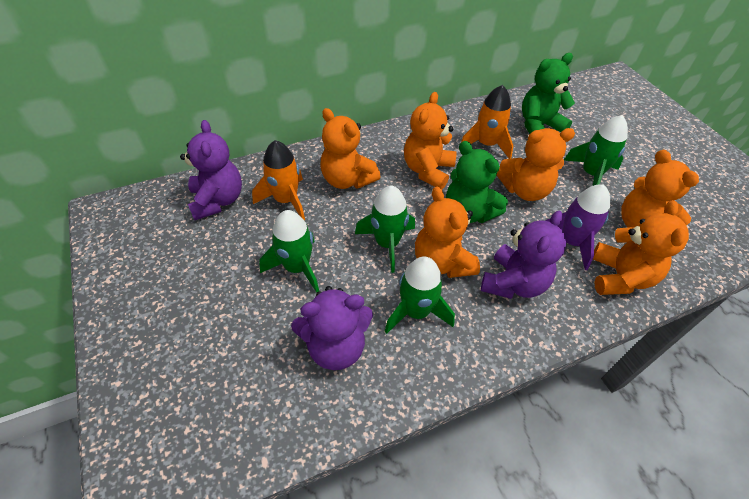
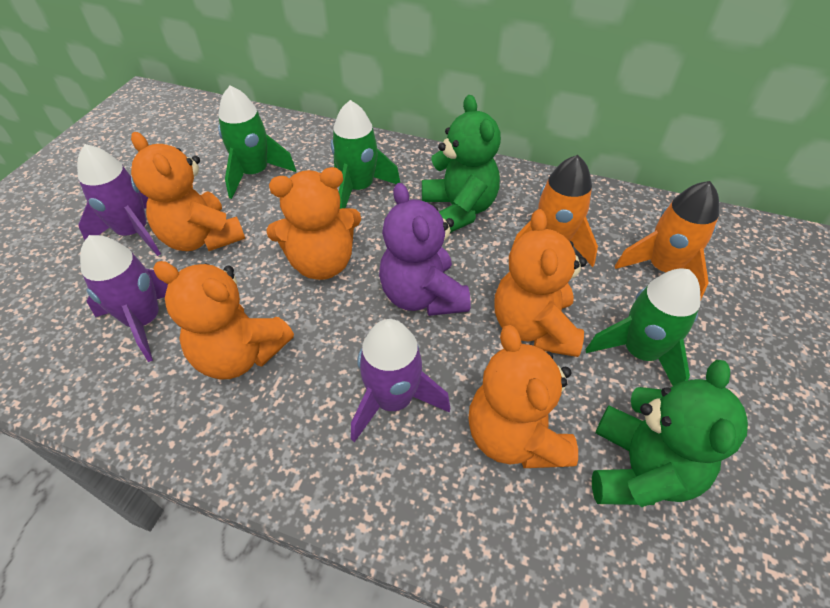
green rocket: [259,210,319,293] [355,185,415,273] [385,256,455,334] [564,115,628,186] = 4 -> [218,86,296,199] [331,100,400,209] [585,269,701,386] = 3
orange teddy bear: [321,108,381,189] [404,92,456,189] [415,187,480,278] [497,128,575,201] [593,200,689,295] [621,150,699,227] = 6 -> [131,132,245,251] [153,261,294,380] [266,167,361,280] [469,325,578,468] [495,209,587,357] = 5
purple rocket: [545,184,610,270] = 1 -> [77,144,161,256] [80,235,168,362] [351,319,450,442] = 3
purple teddy bear: [180,120,242,220] [291,286,373,370] [481,211,566,299] = 3 -> [379,183,471,316] = 1

